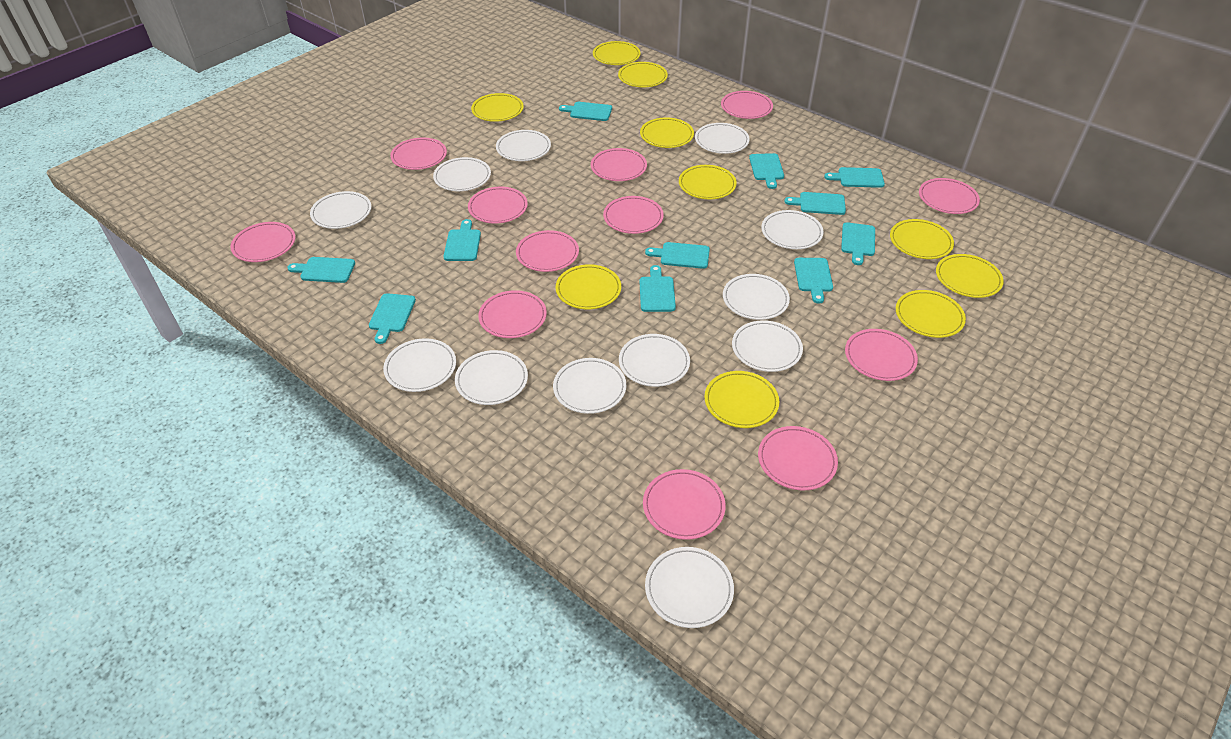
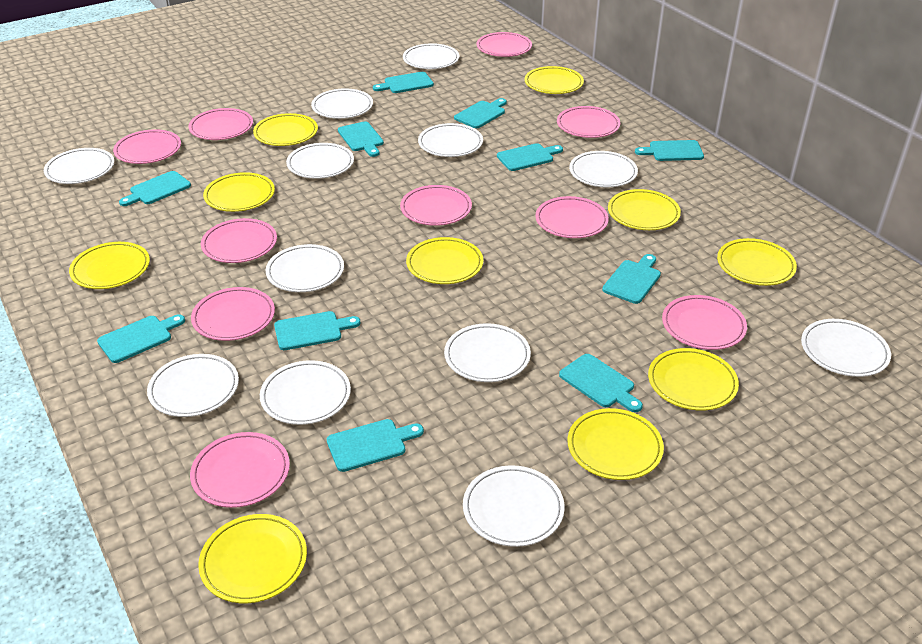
pink plate: [230,222,295,262] [390,138,447,170] [468,187,528,223] [478,290,547,338] [516,230,579,272] [591,148,647,181] [603,196,664,234] [643,469,726,540] [721,91,773,119] [758,426,838,491] [845,329,918,381] [919,178,980,214] = 12 -> [113,129,181,164] [188,108,253,140] [190,432,290,508] [191,287,275,341] [201,218,277,263] [400,185,472,226] [477,32,532,57] [535,196,609,238] [557,106,620,138] [662,295,747,350] = 10

